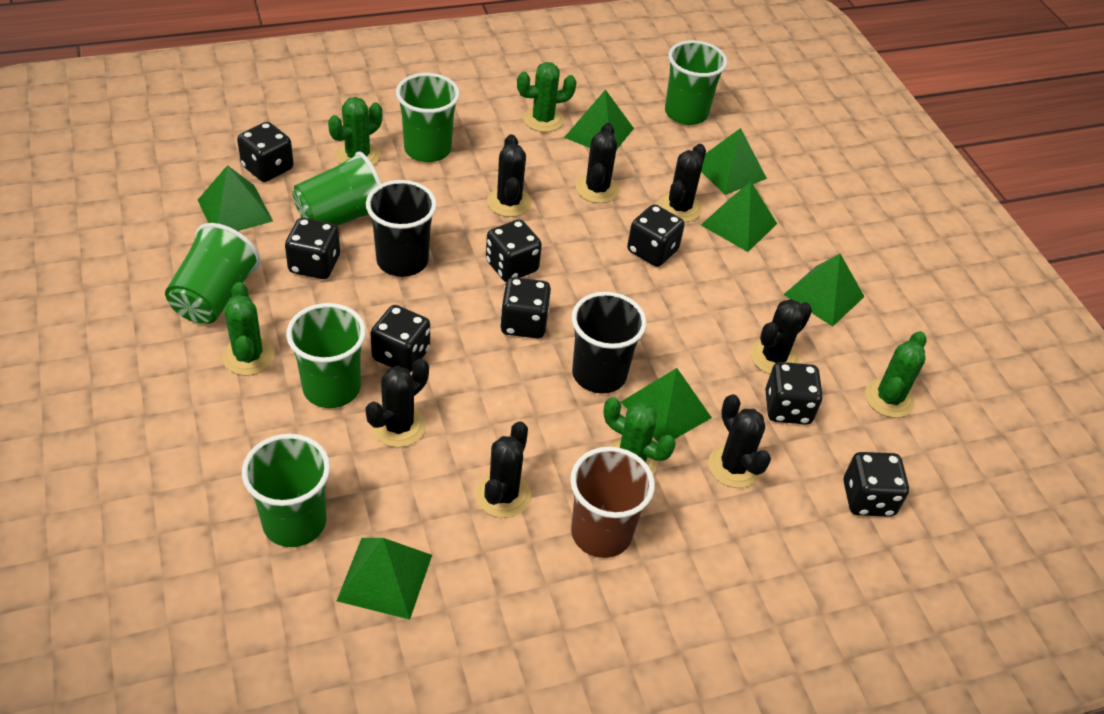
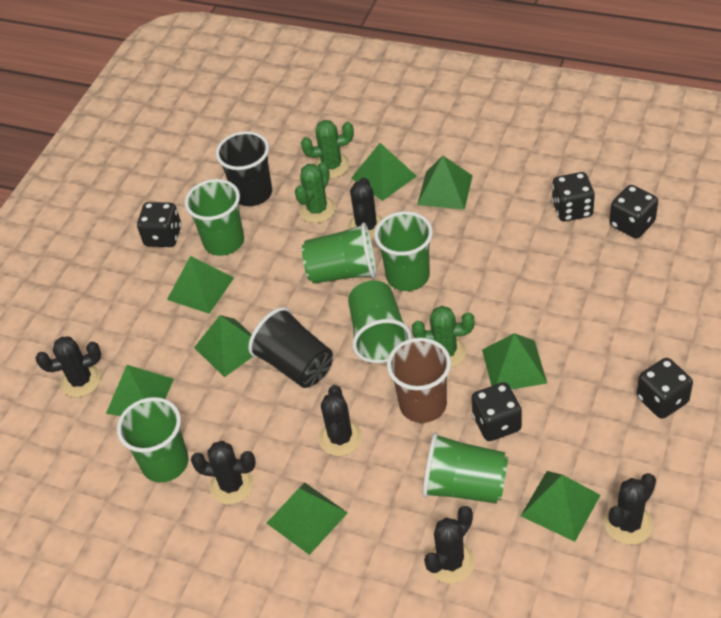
black cactus: [365,358,429,447] [476,421,531,518] [487,134,531,217] [576,123,619,203] [658,144,706,222] [708,394,771,488] [751,299,812,374] = 7 -> [36,337,101,397] [191,441,256,505] [319,385,362,456] [348,177,383,240] [424,506,475,584] [605,473,656,545] = 6
black dice: [237,122,294,182] [285,218,340,279] [370,305,430,372] [486,219,542,282] [500,277,551,339] [627,204,685,267] [765,362,823,425] [844,452,909,517] = 8 -> [137,202,181,247] [472,382,522,441] [552,172,595,222] [609,185,658,238] [636,358,693,419] = 5
green cactus: [222,282,275,376] [328,97,382,166] [517,62,577,132] [604,397,676,474] [865,331,927,418] = 5 -> [295,162,336,223] [301,120,354,179] [412,306,474,368] = 3
green pyramid: [198,165,273,231] [337,538,432,620] [564,89,634,149] [621,368,712,442] [701,128,767,195] [701,182,777,252] [783,254,865,327] = 7 -> [106,365,174,416] [167,256,234,314] [194,315,253,377] [267,483,348,555] [352,143,417,201] [417,156,473,210] [482,333,547,389] [521,471,601,542] = 8

